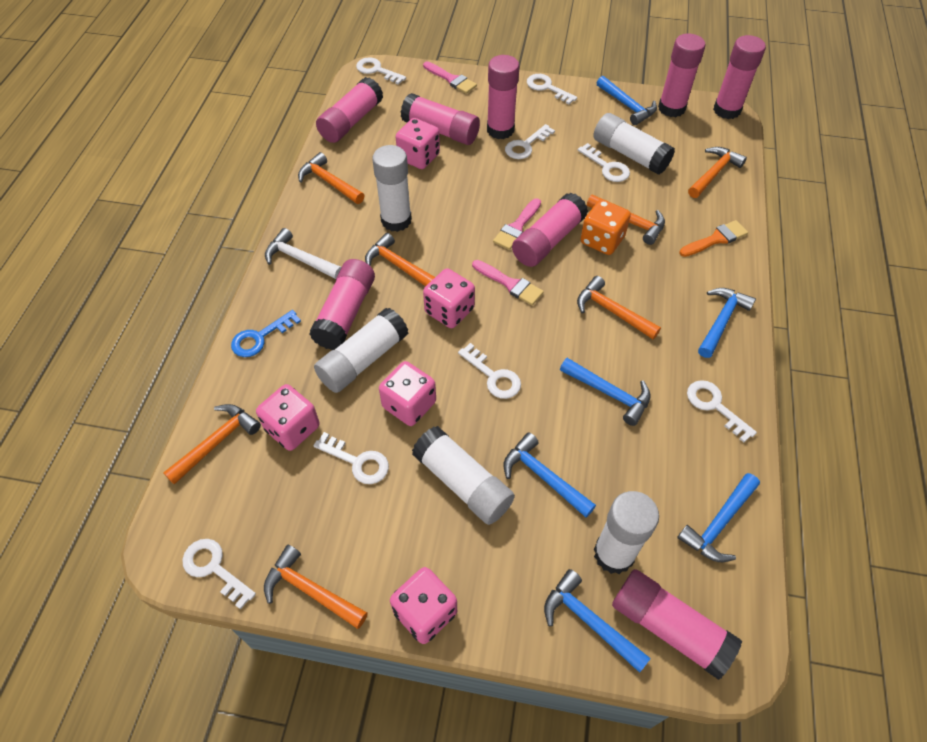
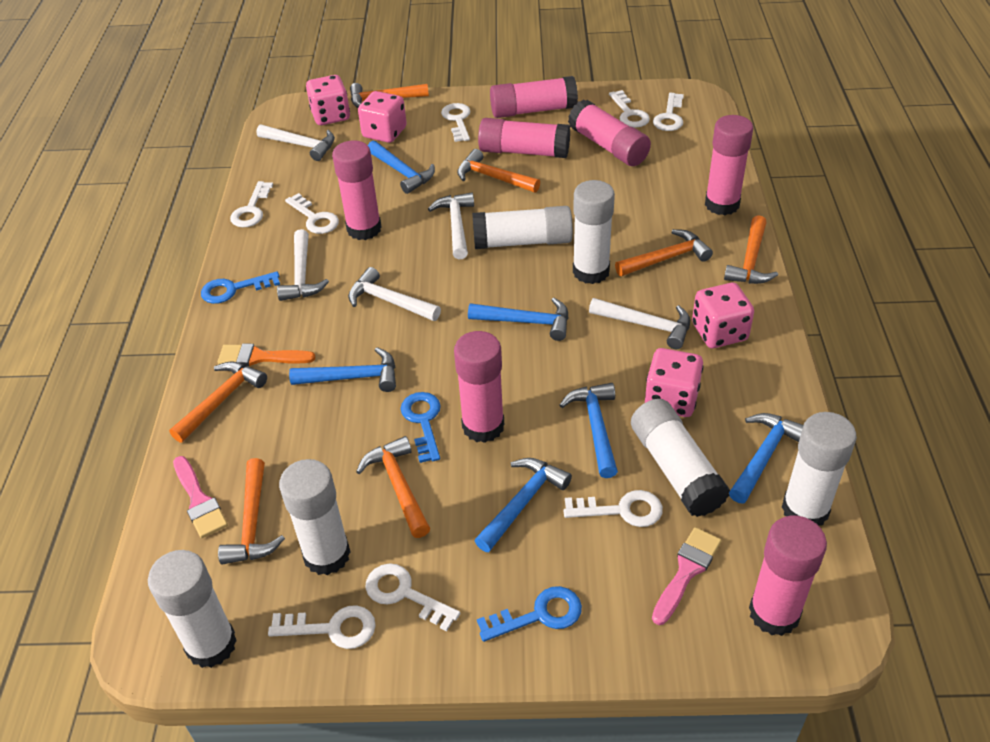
blue key: [231,310,301,357] = 1 -> [201,271,280,304] [401,392,441,463] [477,586,582,642] = 3
orange dice: [581,199,631,255] = 1 -> none = 0
pink brush: [423,61,477,94] [472,260,544,305] [493,198,541,250] = 3 -> [173,456,228,538] [652,527,722,625] = 2
pink dice: [256,384,319,451] [379,361,436,426] [390,567,457,644] [395,118,440,169] [423,268,475,328] = 5 -> [306,75,350,125] [358,91,407,143] [645,348,703,417] [692,283,754,348] = 4
pink glue stick: [309,259,375,350] [316,77,383,143] [401,93,480,145] [487,55,520,139] [512,193,588,267] [612,569,742,680] [658,34,705,117] [713,35,766,119] = 8 -> [332,140,382,240] [454,331,504,443] [478,118,570,158] [490,76,578,118] [568,99,651,166] [705,115,753,215] [749,516,827,636] = 7
white glue stick: [314,308,409,393] [372,145,412,232] [412,426,515,525] [594,113,675,175] [594,491,659,574] = 5 -> [148,550,237,668] [279,459,350,575] [472,206,573,249] [573,180,615,284] [631,399,730,517] [782,412,857,526] = 6
white hammer: [265,228,341,279] = 1 -> [257,124,335,161] [277,229,329,301] [348,267,441,321] [428,192,474,260] [589,298,690,349] = 5

